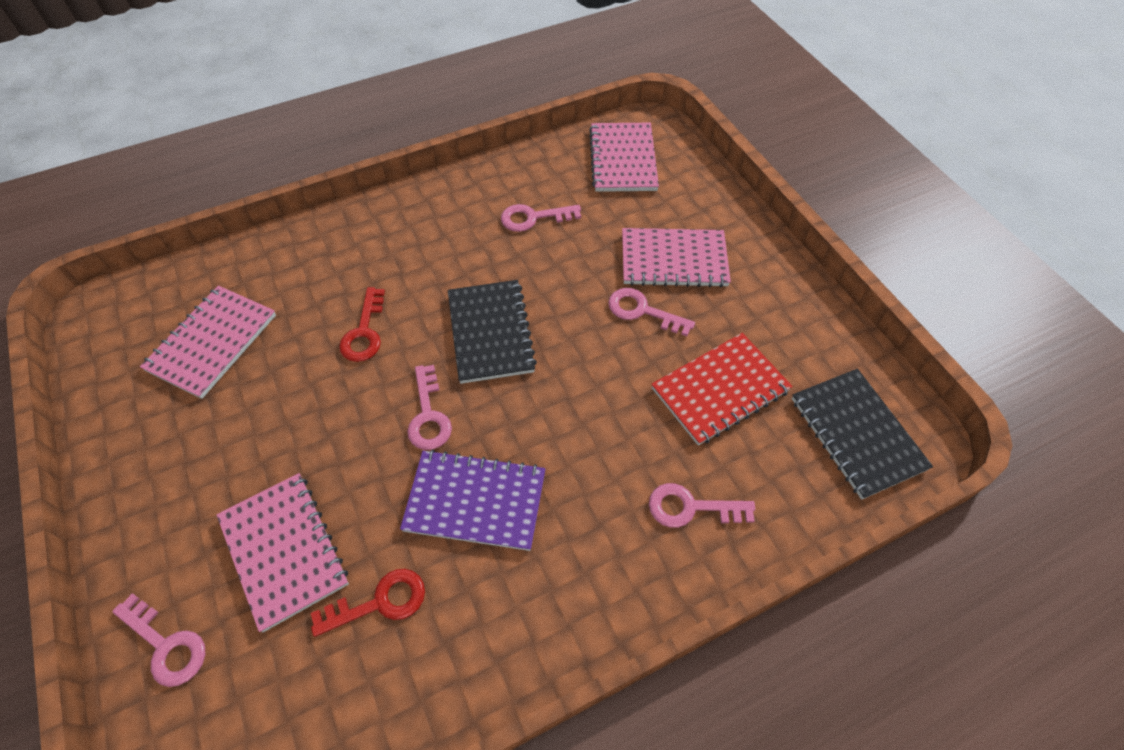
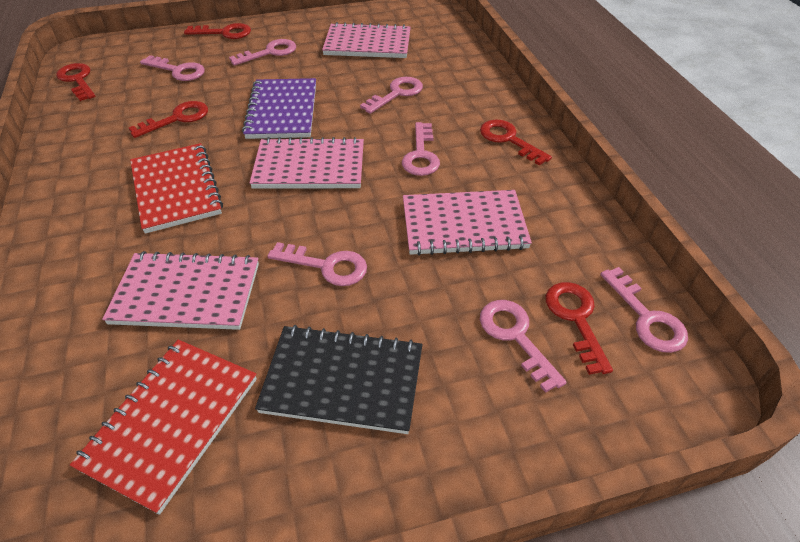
black notebook: [448,280,537,384] [792,369,933,500] = 2 -> [255,325,422,434] = 1
pink key: [112,594,205,687] [407,365,452,450] [501,204,581,232] [608,288,695,336] [649,483,755,528] = 5 -> [140,55,205,81] [229,39,296,66] [267,242,367,286] [360,77,423,114] [402,122,440,176] [480,300,567,393] [600,267,688,353] = 7
red key: [311,569,425,637] [339,287,385,362] = 2 -> [56,63,96,101] [129,101,208,138] [184,23,251,39] [480,119,552,166] [545,282,613,375] = 5
red notebook: [651,333,793,446] = 1 -> [70,340,257,515] [130,143,223,234] = 2

